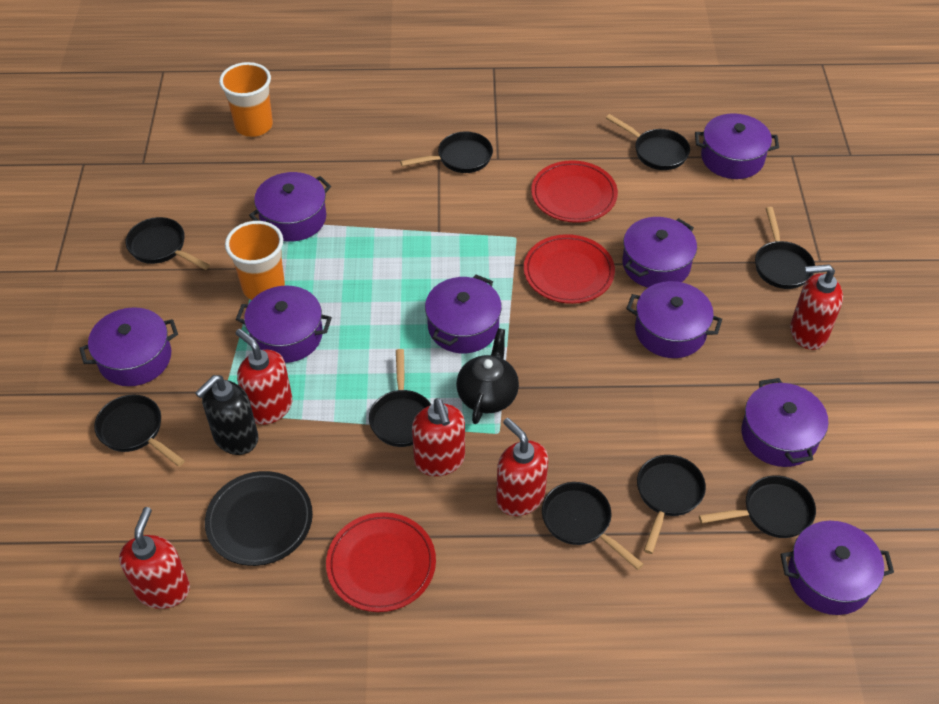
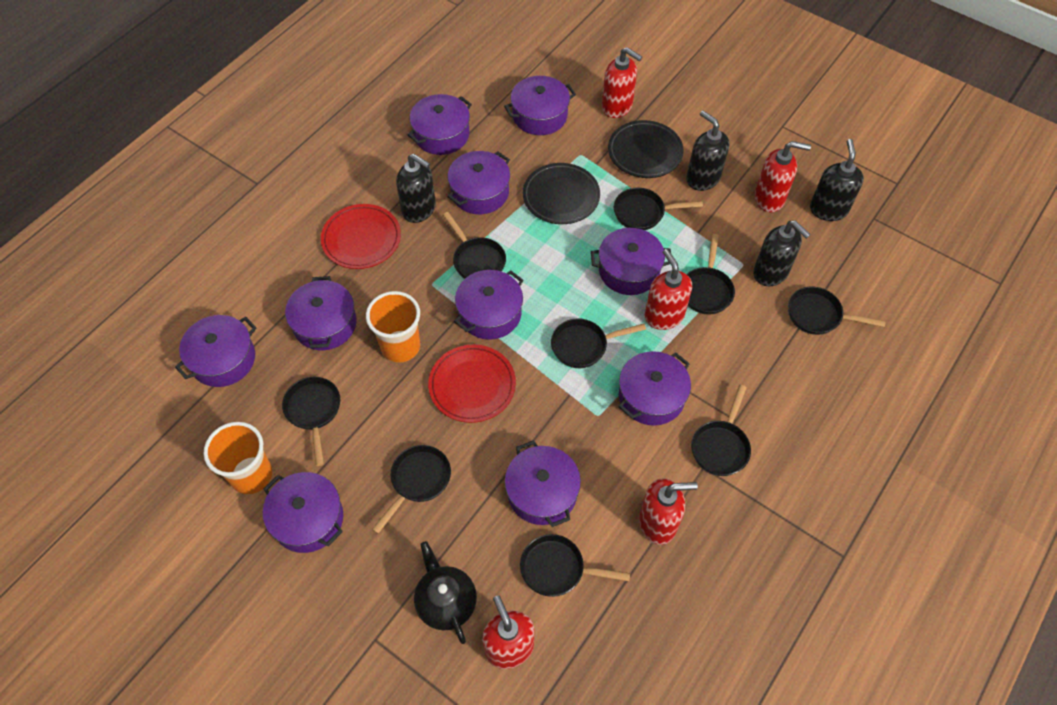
black plate: [205,471,313,566] = 1 -> [523,163,600,224] [608,120,684,178] = 2
black soap dispenser: [195,375,258,455] = 1 -> [396,154,436,223] [686,111,730,191] [753,220,811,286] [810,139,864,221] = 4
purple pot: [79,307,178,386] [236,286,332,363] [249,172,331,242] [425,275,502,353] [622,217,697,288] [626,281,722,358] [695,114,779,179] [741,378,828,467] [781,521,894,615] = 9 -> [175,315,256,387] [263,472,343,553] [285,276,357,350] [408,94,472,155] [447,151,510,214] [454,270,523,340] [504,76,576,135] [505,440,581,527] [591,228,671,295] [619,351,691,426] = 10
red plate: [326,512,436,612] [524,234,615,304] [531,160,618,223] = 3 -> [321,204,401,269] [428,344,516,423] = 2

